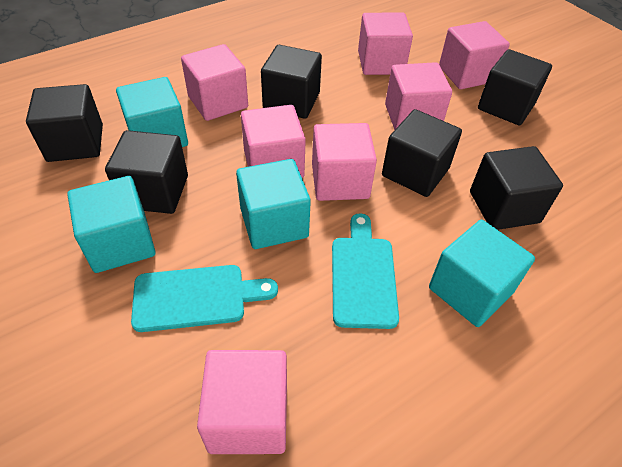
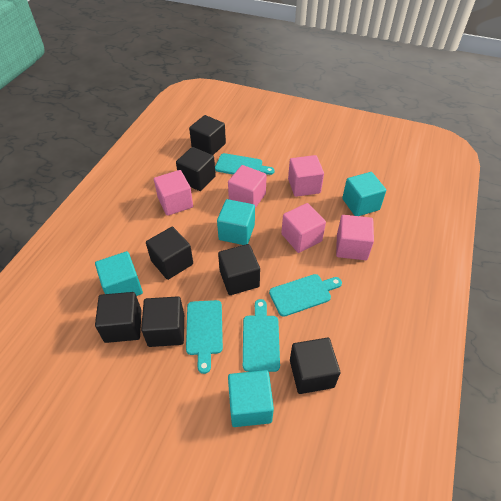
black cube: [26,84,103,162] [105,130,188,214] [261,45,322,119] [382,109,462,197] [470,146,563,230] [478,49,552,125] = 6 -> [95,292,142,343] [141,296,184,347] [146,227,193,280] [176,147,216,191] [189,115,226,155] [218,244,260,295] [290,338,340,394] = 7
pink cube: [181,44,248,121] [197,350,287,454] [241,105,306,178] [312,123,377,201] [358,13,413,75] [385,62,452,130] [439,21,510,89] = 7 -> [154,170,193,216] [228,165,267,208] [281,203,326,253] [288,155,324,197] [336,215,374,260] = 5
turquoise cutting board: [131,265,278,332] [332,213,399,329] = 2 -> [186,300,223,374] [215,153,275,175] [243,299,280,372] [269,274,342,317] = 4

